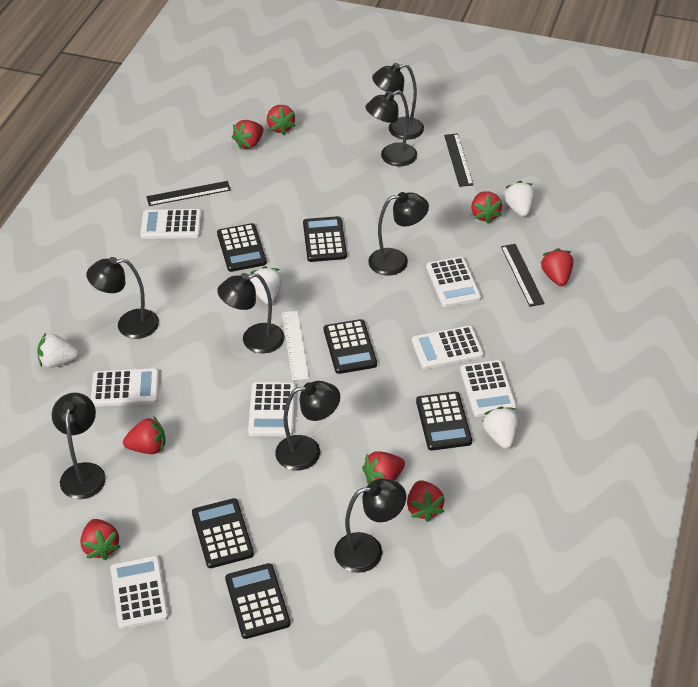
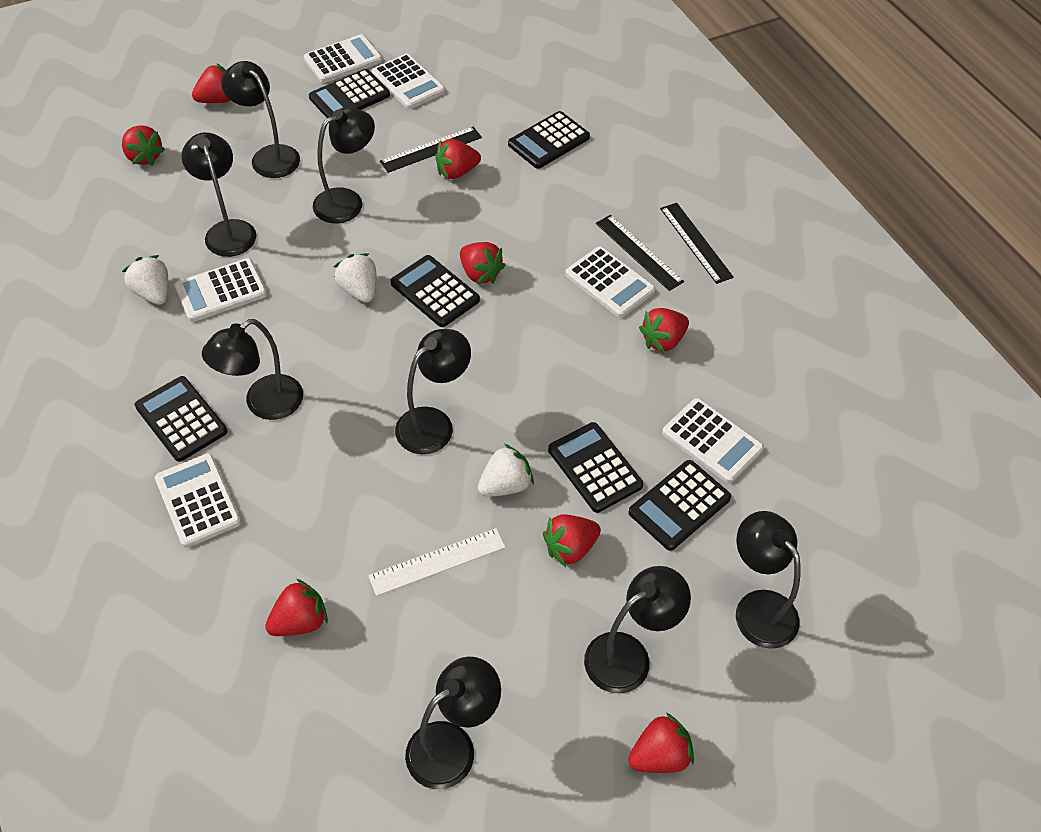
white calculator: [91,368,159,407] [111,556,168,629] [140,209,202,239] [248,382,296,436] [412,326,484,369] [426,257,481,307] [460,360,517,417] = 7 -> [155,453,241,548] [174,258,267,322] [304,34,382,83] [372,54,445,109] [565,246,655,318] [662,398,764,483] = 6
white strawberry: [37,333,79,368] [250,266,282,304] [482,407,518,449] [504,181,535,217] = 4 -> [122,255,168,305] [334,253,376,303] [478,444,534,497] = 3

